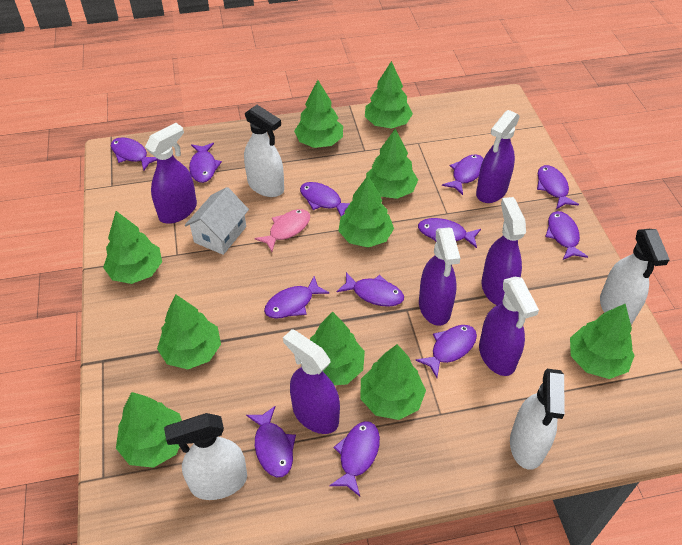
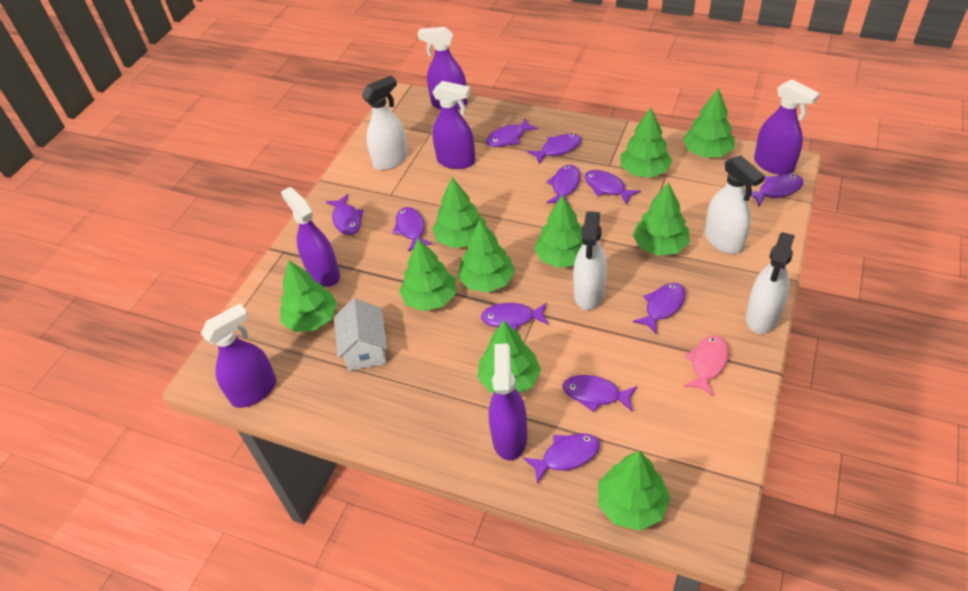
purple fish: [111,137,157,170] [189,143,222,183] [246,406,296,477] [264,276,330,319] [300,182,350,216] [329,421,380,496] [337,272,404,307] [416,325,477,378] [418,218,481,248] [442,154,484,195] [537,165,579,209] [545,211,588,260] = 12 -> [326,194,364,235] [393,207,432,252] [481,303,548,331] [486,118,538,147] [523,433,600,484] [527,134,581,164] [546,165,580,205] [563,375,637,412] [584,170,641,205] [633,283,686,335] [744,174,803,207] = 11

